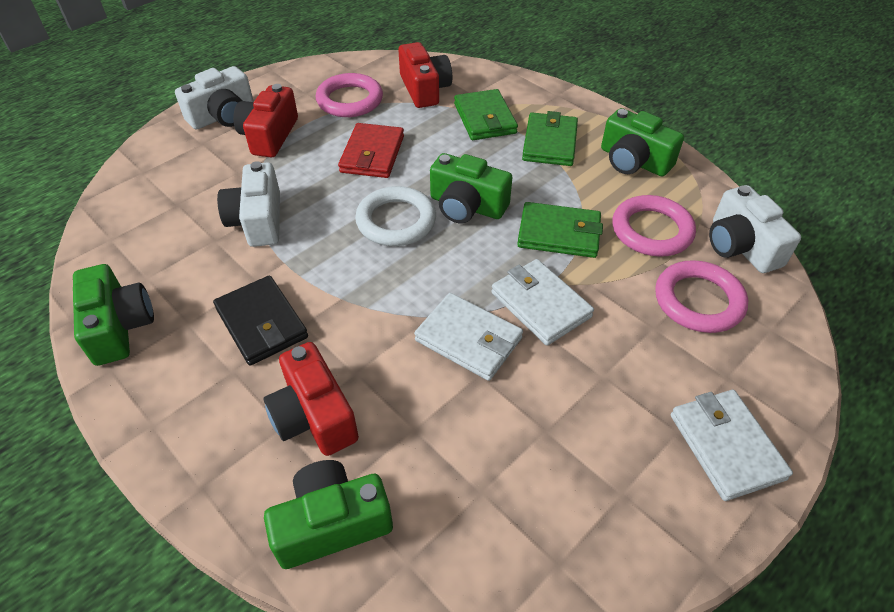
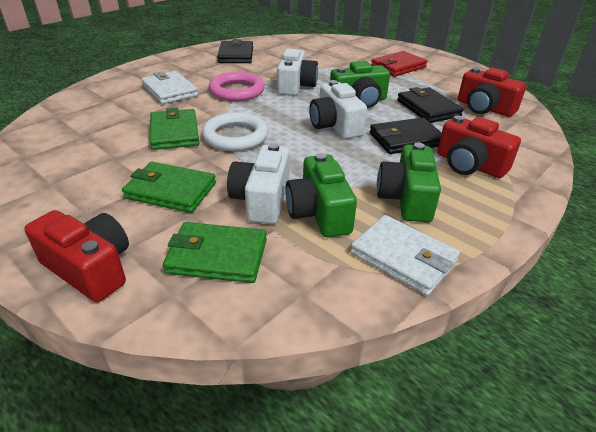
black wallet: [213,276,308,366] = 1 -> [217,39,253,63] [370,117,442,154] [397,87,464,123] = 3
green camera: [73,264,154,366] [264,460,393,569] [430,153,512,223] [601,108,684,177] = 4 -> [285,153,357,237] [330,61,390,108] [377,142,441,222] = 3
pink ring: [316,73,383,117] [612,195,696,257] [655,260,748,333] = 3 -> [209,72,265,101] = 1
white wallet: [414,293,523,381] [491,259,594,346] [671,390,793,501] = 3 -> [141,71,198,104] [350,215,460,296] = 2

